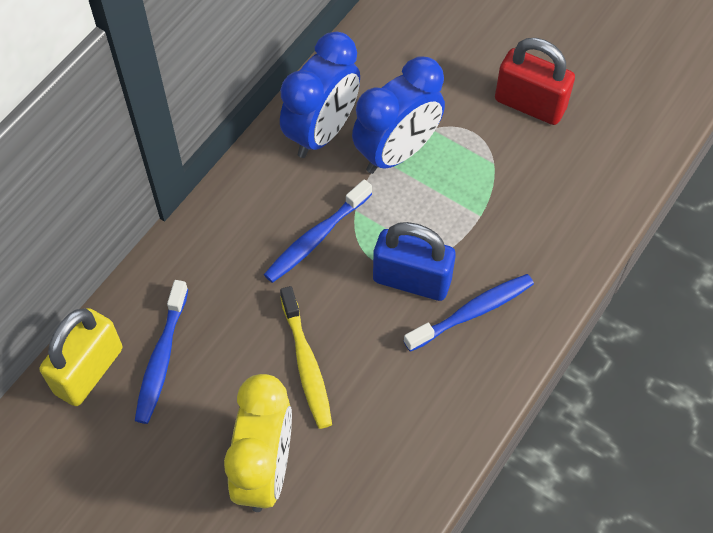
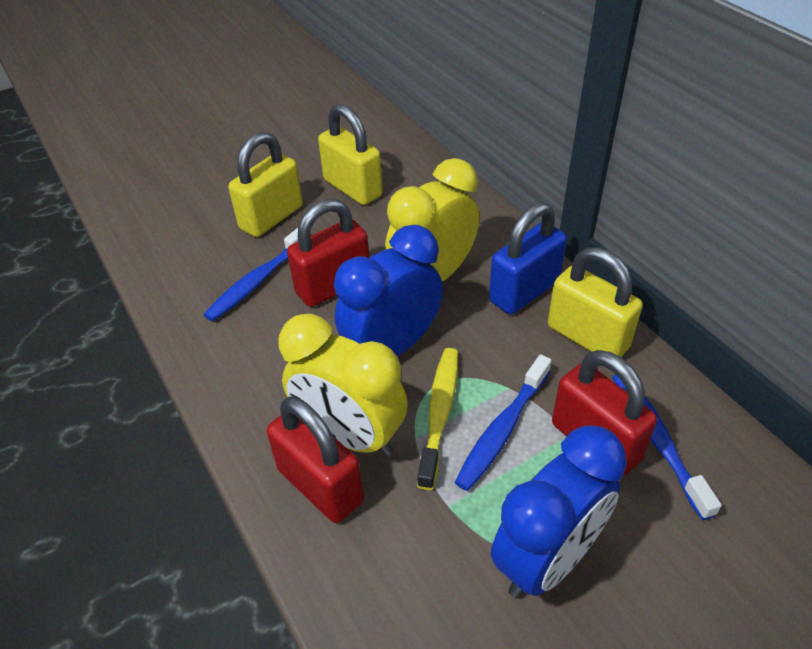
red padlock: [495,38,575,125] = 1 -> [267,396,364,523] [287,199,369,307] [552,350,657,477] = 3
yellow clock: [224,374,292,512] = 1 -> [279,314,408,457] [385,158,480,282] = 2
yellow padlock: [40,308,122,406] = 1 -> [228,132,303,237] [318,104,383,205] [548,247,643,357] = 3

